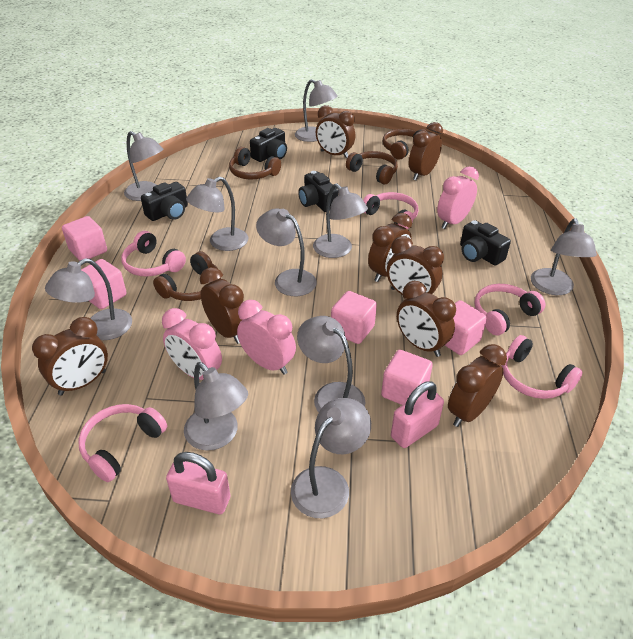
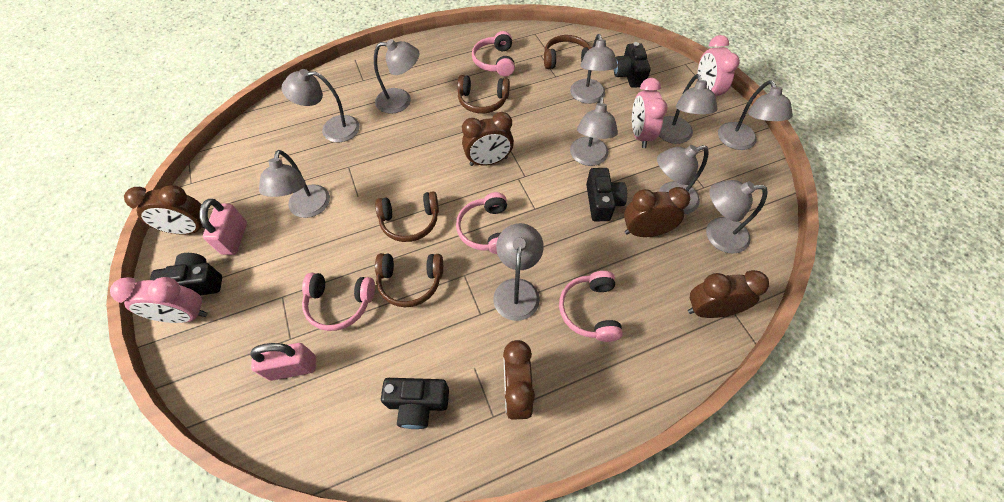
brown clock: [32,317,108,395] [200,267,244,344] [316,105,355,159] [368,213,412,282] [387,236,444,295] [397,281,456,357] [409,122,443,180] [448,344,507,427] = 8 -> [124,185,204,235] [462,112,514,166] [503,340,535,420] [624,187,690,237] [688,270,769,318] = 5
pink cube: [62,216,107,261] [81,259,127,309] [331,291,377,344] [381,350,433,405] [445,300,487,355] = 5 -> none = 0
pink headphones: [78,404,167,482] [121,231,186,277] [363,192,418,229] [474,284,545,335] [502,335,583,399] = 5 -> [302,273,375,331] [456,192,507,254] [472,31,515,76] [559,271,623,342] = 4

